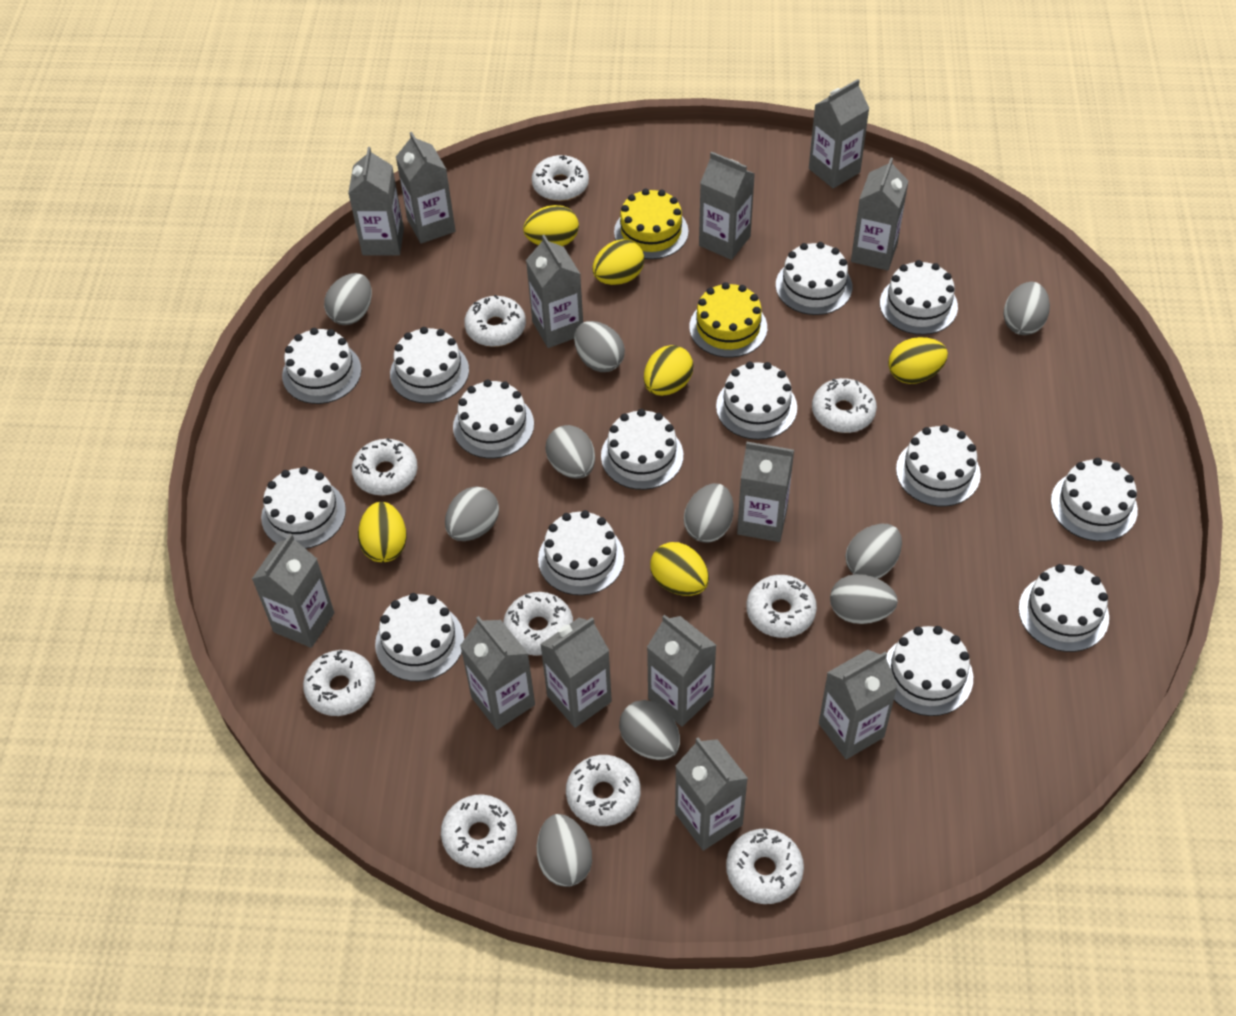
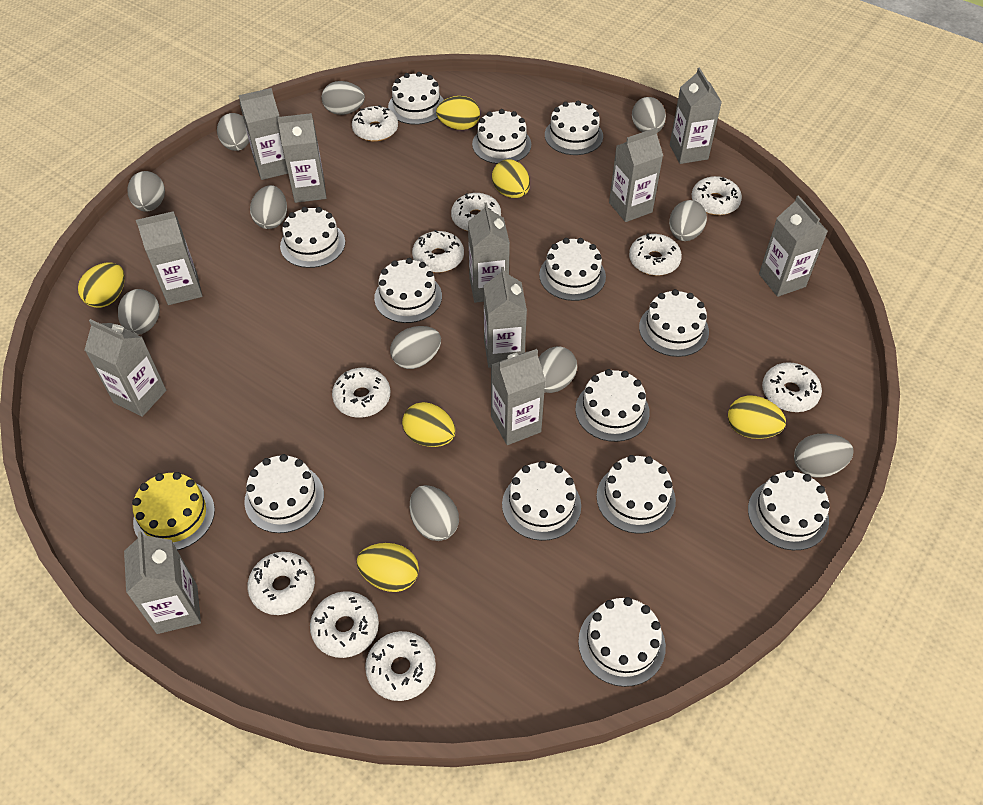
grey carton: [252,534,334,648] [348,147,404,256] [396,132,456,244] [460,616,535,730] [526,235,583,348] [540,617,612,728] [647,615,716,727] [675,737,748,851] [699,152,755,260] [737,442,794,542] [809,79,870,189] [819,650,898,759] [851,158,908,271] = 13 -> [84,319,166,417] [124,531,201,634] [136,211,202,305] [239,88,288,180] [277,113,327,203] [468,203,510,303] [483,267,527,368] [491,349,546,445] [609,128,663,222] [670,67,722,164] [759,195,828,297] = 11
grey egg: [324,273,372,325] [445,486,499,541] [537,814,592,887] [545,425,595,479] [574,321,625,372] [619,700,680,760] [684,483,734,543] [830,574,898,624] [845,524,902,579] [1004,282,1050,335] = 10 -> [118,289,160,335] [128,171,165,212] [217,113,249,151] [250,185,287,229] [322,81,365,115] [390,326,441,369] [410,485,459,541] [539,346,577,393] [632,97,666,133] [669,200,707,241] [794,433,854,478] = 11
white cake: [261,467,346,549] [282,328,362,404] [375,593,464,681] [390,327,469,403] [453,380,534,458] [538,510,624,595] [601,409,683,490] [716,362,797,440] [776,242,852,315] [880,260,958,335] [886,626,973,716] [896,425,981,506] [1019,564,1109,652] [1051,458,1138,541] = 14 -> [244,454,324,533] [280,207,345,268] [374,258,442,323] [388,72,444,125] [472,109,531,164] [502,461,581,541] [539,238,606,301] [545,101,603,155] [575,369,650,442] [578,597,666,687] [596,455,676,534] [639,289,709,357] [748,470,830,550] = 13
yellow cake: [614,189,689,259] [689,282,767,358] = 2 -> [132,472,215,550] = 1

